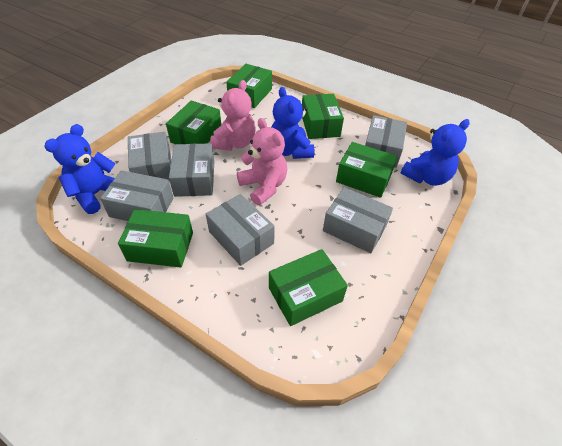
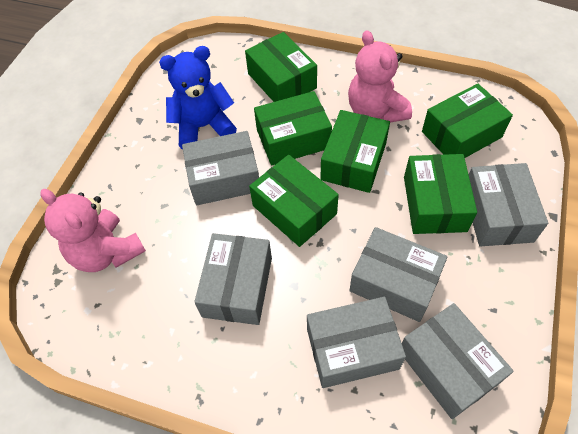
blue teddy bear: [44,124,116,214] [271,87,315,159] [400,119,470,186] = 3 -> [159,46,237,149] = 1

